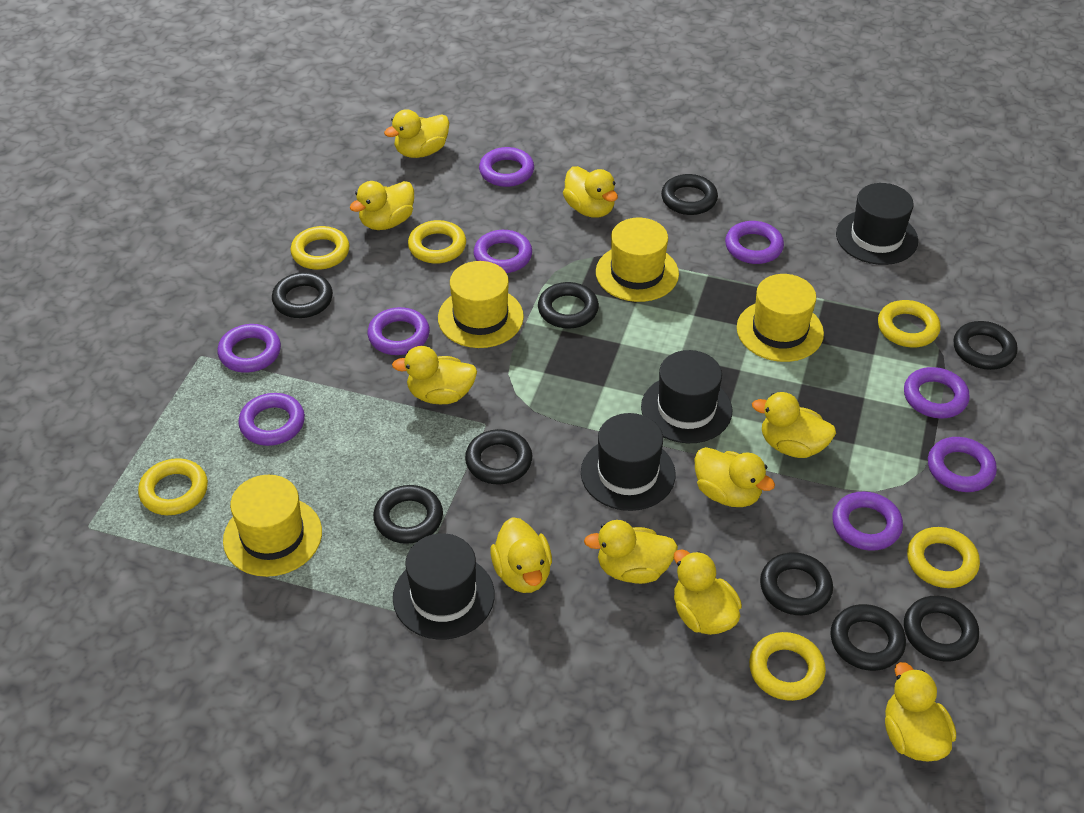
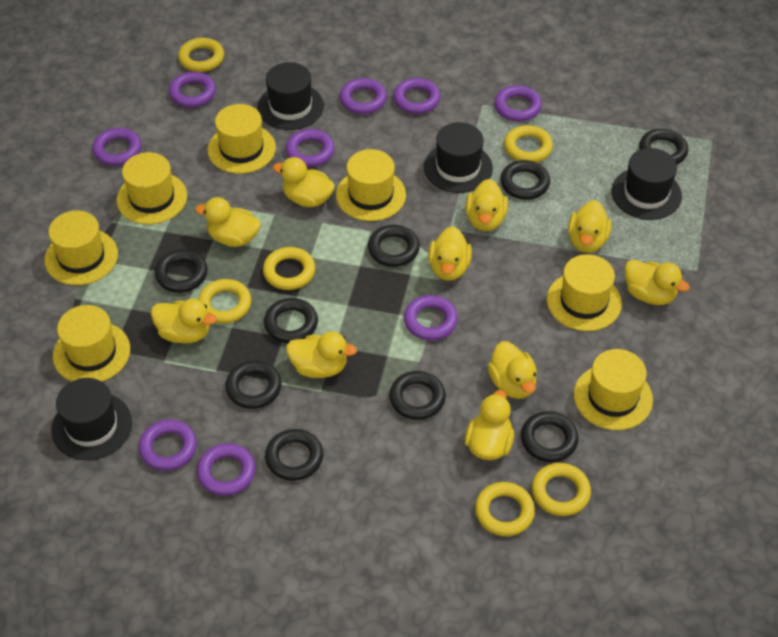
yellow hat: [223,475,322,577] [438,261,524,348] [596,218,679,302] [737,274,824,362] = 4 -> [44,210,118,285] [53,305,130,382] [116,152,187,224] [208,104,276,174] [336,149,406,221] [547,254,622,331] [574,349,653,430] = 7

